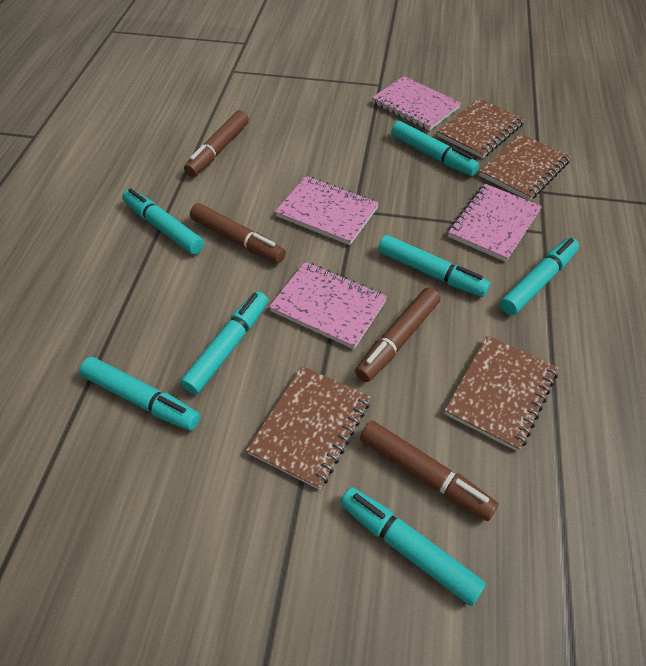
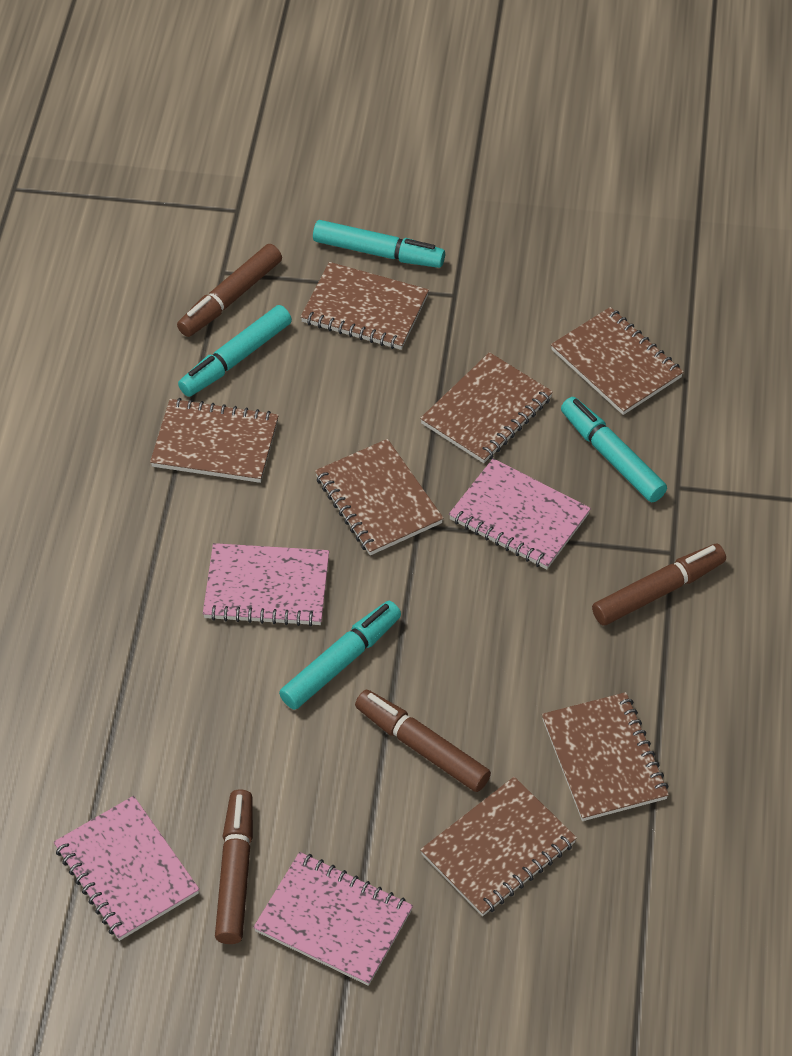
brown notebook: [246,366,370,490] [437,98,525,158] [444,335,558,452] [479,133,571,201] = 4 -> [150,398,279,483] [300,262,429,350] [315,439,444,555] [420,352,553,463] [420,777,577,916] [542,692,669,821] [551,307,684,415] = 7
turquoise marker: [79,357,200,431] [122,189,204,255] [180,291,268,395] [340,487,486,606] [378,235,490,297] [391,121,479,176] [500,238,579,315] = 7 -> [178,305,292,397] [279,601,401,710] [313,220,445,268] [561,397,667,502] = 4

